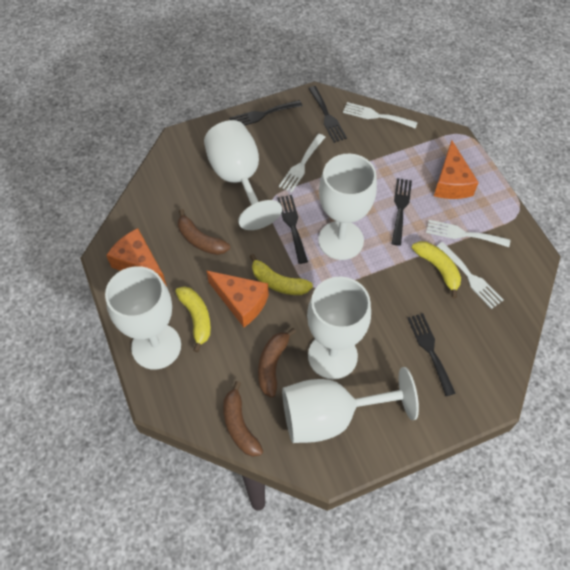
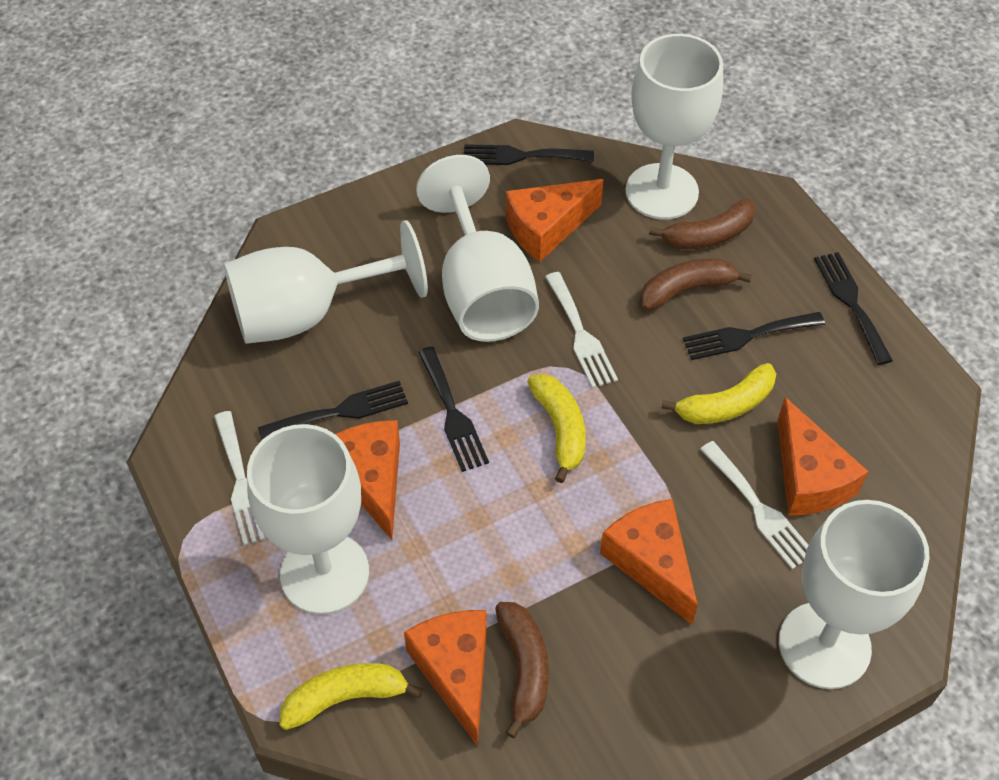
orange cheese: [106,228,167,286] [207,271,269,327] [434,140,479,199] = 3 -> [335,420,400,540] [404,610,487,746] [506,179,604,262] [600,499,698,625] [777,397,869,516] = 5
white fork: [279,134,325,193] [343,102,418,129] [426,220,510,247] [436,242,503,309] = 4 -> [214,411,265,545] [545,272,618,388] [700,441,808,569] = 3

